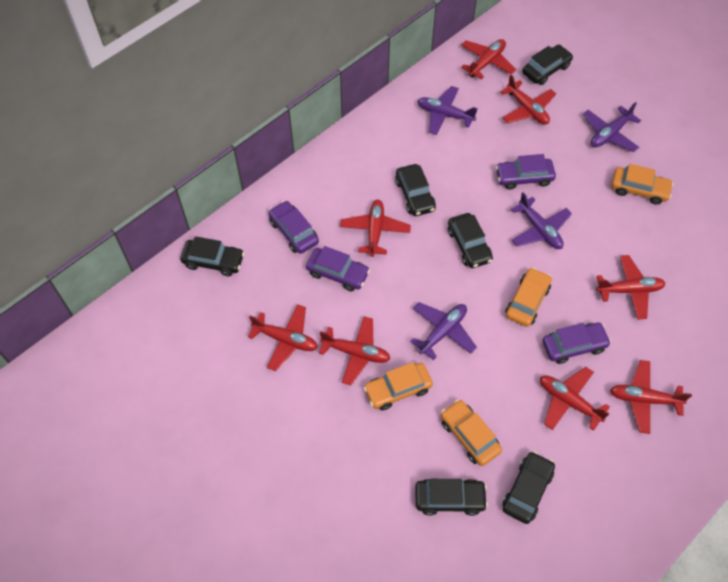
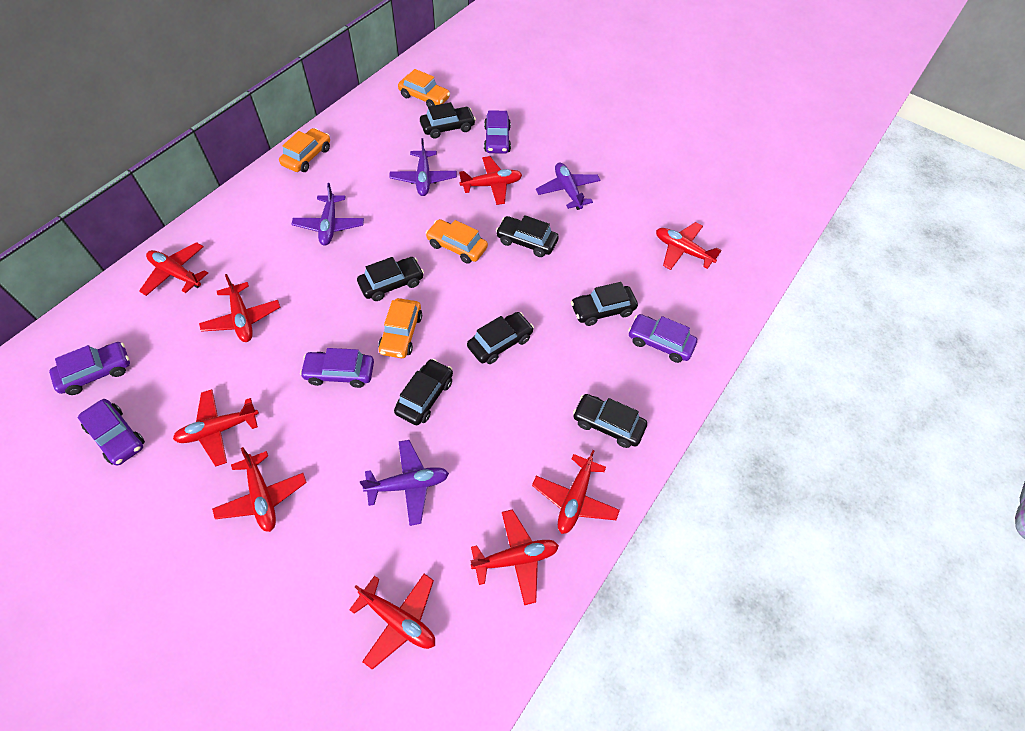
black car: [180,236,244,276] [395,164,436,216] [415,479,488,516] [448,213,493,268] [502,451,555,524] [522,44,573,85] = 6 -> [357,257,424,301] [394,359,453,425] [420,102,476,138] [467,312,534,364] [496,215,559,257] [571,282,638,326] [573,394,647,448] = 7
purple car: [268,201,319,254] [306,246,370,291] [496,154,556,190] [542,322,611,364] = 4 -> [49,342,130,395] [77,399,145,466] [300,348,374,388] [484,110,511,154] [628,314,697,363] = 5
red plane: [248,304,318,371] [319,316,391,385] [340,200,411,257] [461,39,516,79] [500,75,556,125] [540,367,610,431] [596,255,666,320] [610,360,692,434] = 8 -> [139,242,208,296] [173,389,259,466] [199,274,280,342] [212,447,307,532] [349,574,435,670] [459,156,522,205] [470,509,559,605] [532,450,620,534] [656,222,722,270] = 9

